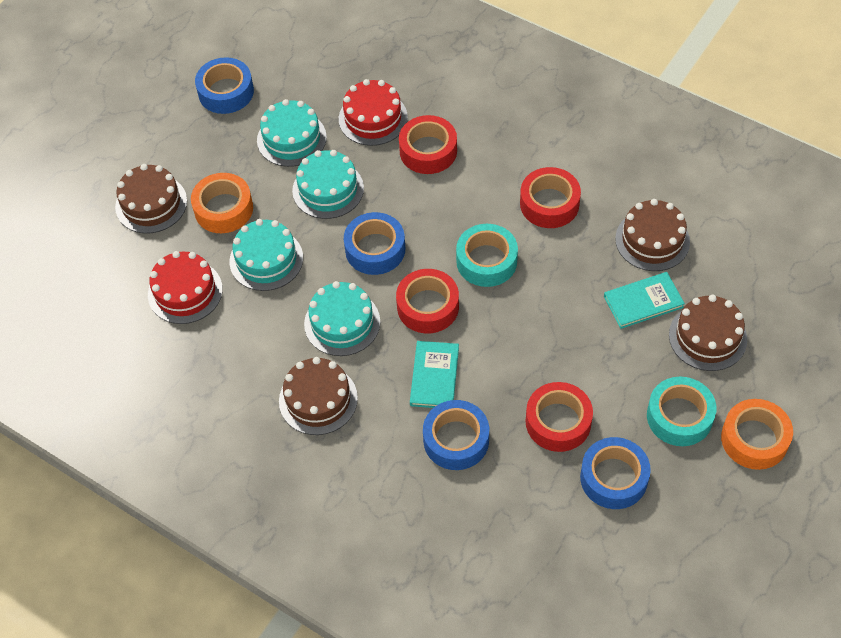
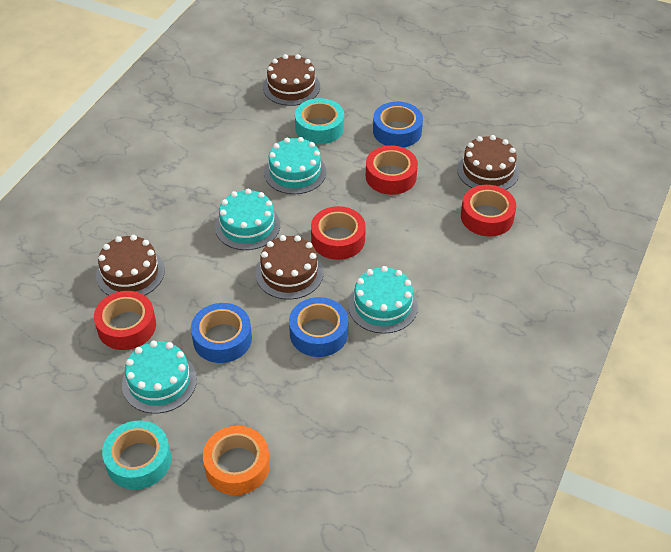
blue tape: [195,57,254,114] [344,212,405,275] [423,400,489,470] [580,437,651,509] = 4 -> [191,303,252,363] [289,297,348,357] [373,102,423,147] = 3
orange tape: [191,173,253,233] [721,399,793,470] = 2 -> [203,426,270,495] = 1
red cake: [148,251,223,324] [339,79,408,146] = 2 -> none = 0
turquoise book: [410,341,459,408] [604,272,685,329] = 2 -> none = 0

